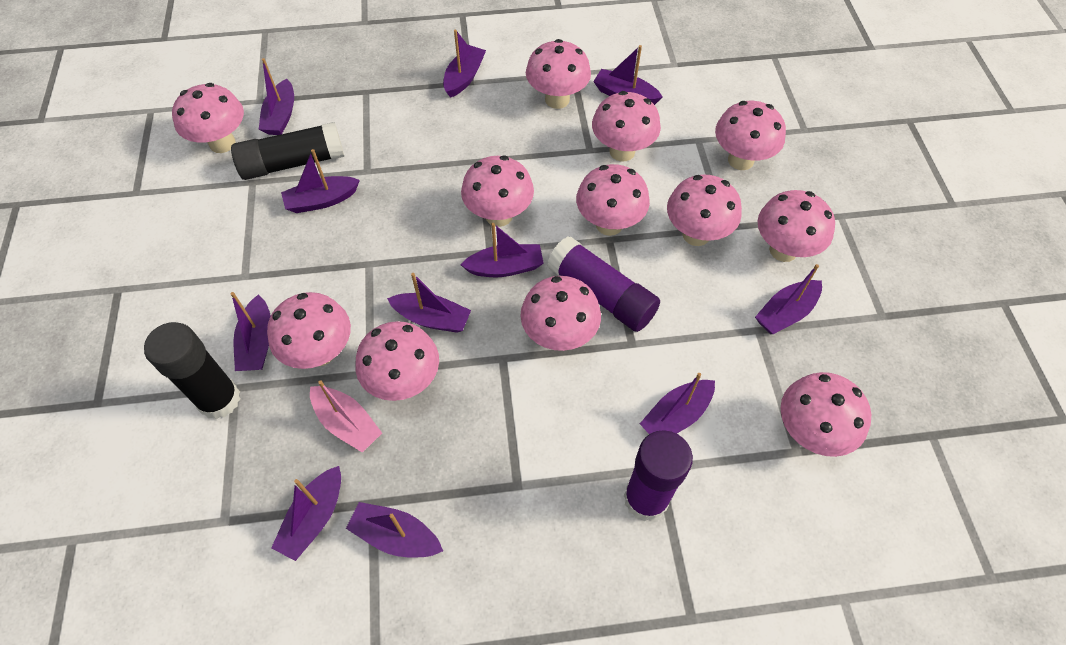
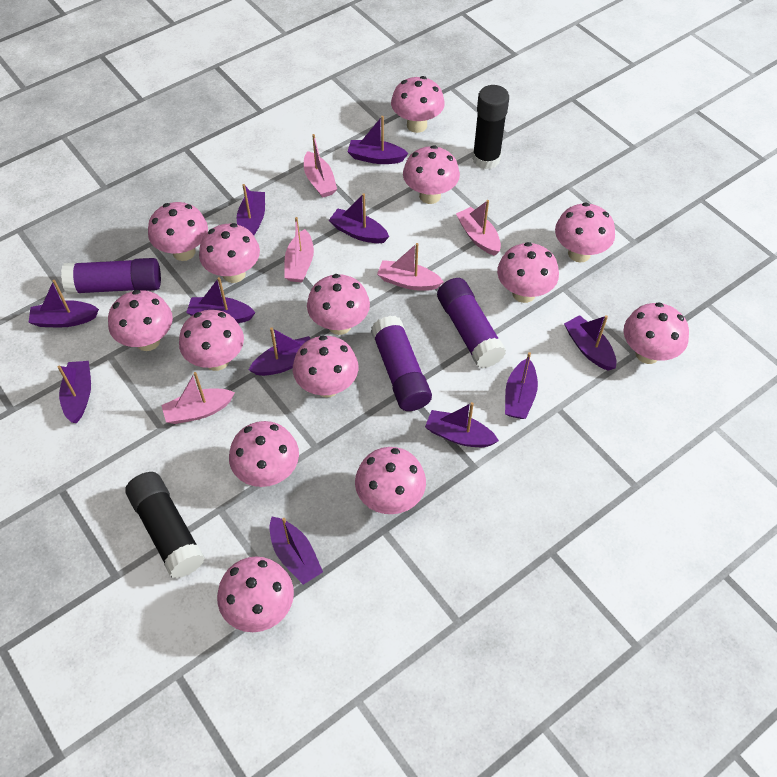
pink boat: [310,380,382,453] = 1 -> [161,372,235,424] [284,217,314,282] [304,134,337,198] [377,243,444,291] [456,200,501,256] = 5
pink mushroom: [172,83,244,153] [267,292,351,369] [355,321,439,401] [461,155,534,227] [520,276,601,351] [526,39,591,109] [576,164,650,236] [592,91,661,162] [667,175,742,246] [715,101,786,170] [757,190,835,262] [780,372,871,457] = 12 -> [108,290,173,351] [148,202,208,261] [179,310,244,371] [199,223,260,283] [217,557,294,632] [229,421,299,487] [293,336,358,398] [307,274,370,335] [355,447,426,514] [391,76,445,133] [403,145,460,204] [497,242,559,303] [555,202,615,262] [624,302,689,364] = 14
purple glue stick: [547,236,660,332] [624,430,693,521] = 2 -> [61,258,161,294] [371,316,432,411] [437,278,506,368] = 3

